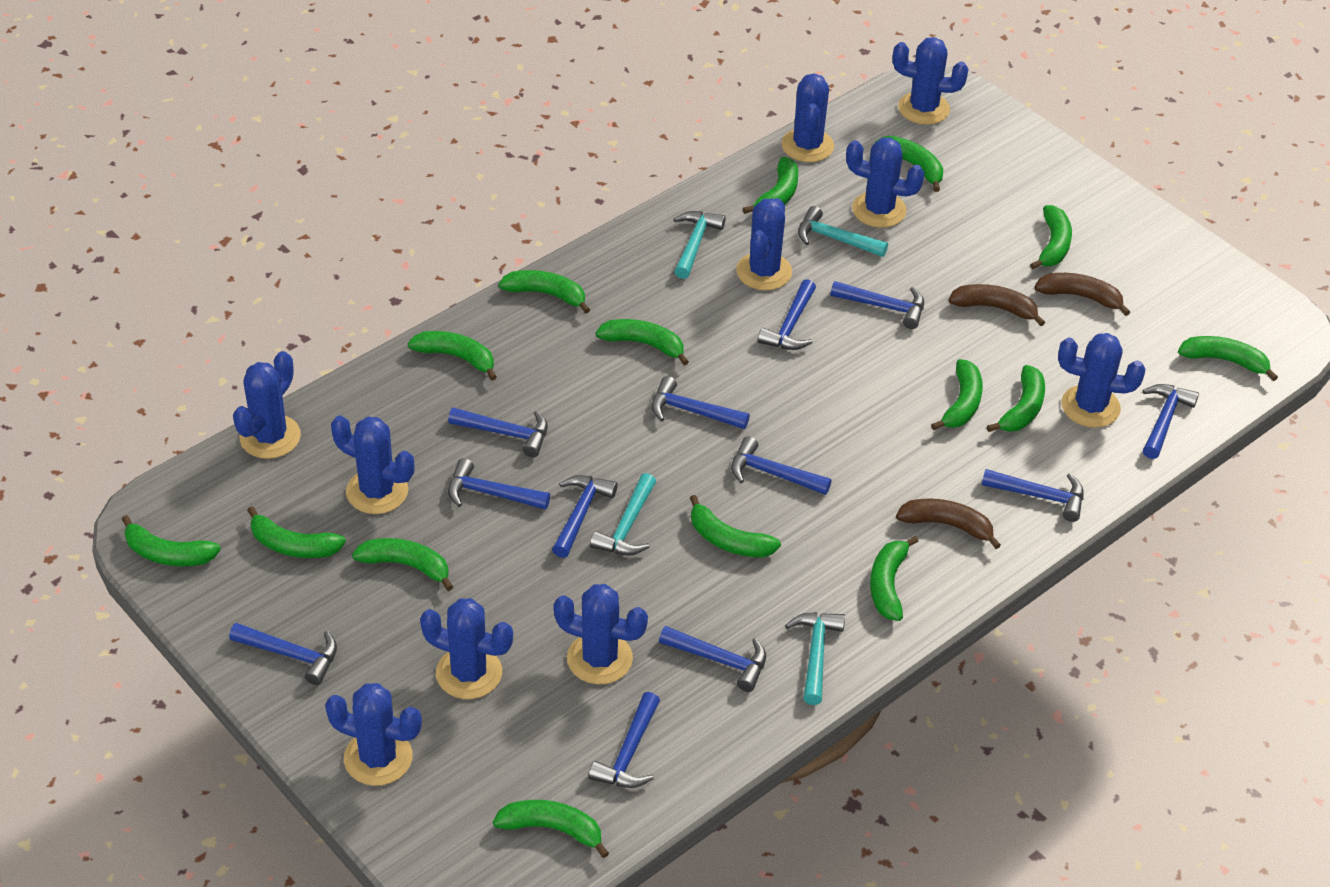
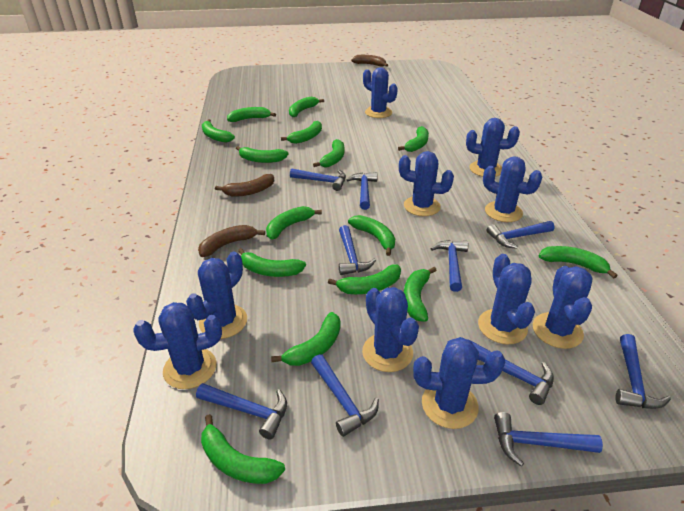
blue hammer: [229,623,337,685] [448,408,548,457] [448,458,550,510] [552,475,618,558] [588,692,660,788] [651,376,750,429] [659,626,766,692] [731,436,831,495] [758,279,816,350] [831,281,924,329] [982,469,1084,522] [1143,384,1199,459] = 12 -> [196,383,287,439] [290,168,346,191] [311,354,379,437] [339,225,376,275] [346,172,378,210] [430,240,468,292] [471,341,554,405] [487,221,555,249] [494,412,603,466] [616,334,671,409] = 10
turquoise hammer: [590,473,656,555] [674,211,726,279] [785,612,845,705] [798,206,888,257] = 4 -> none = 0

